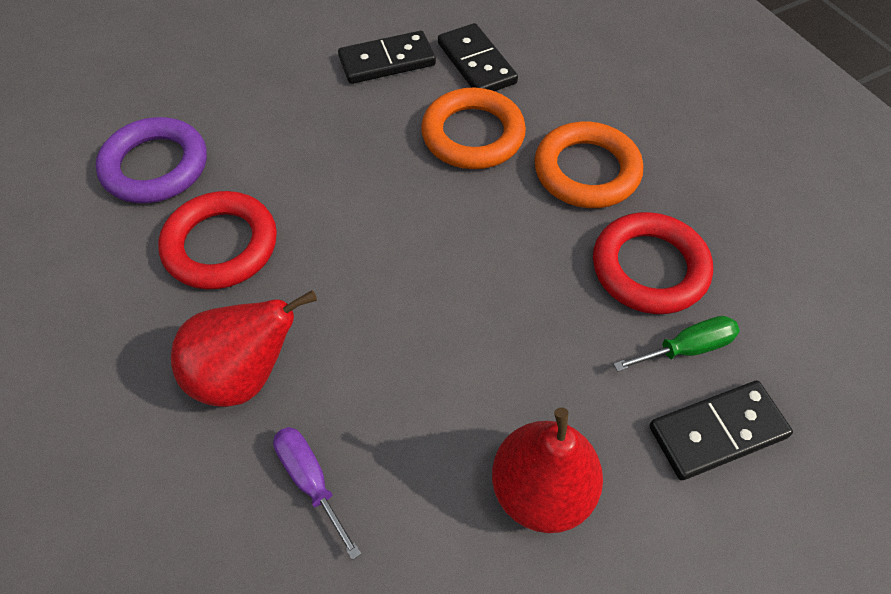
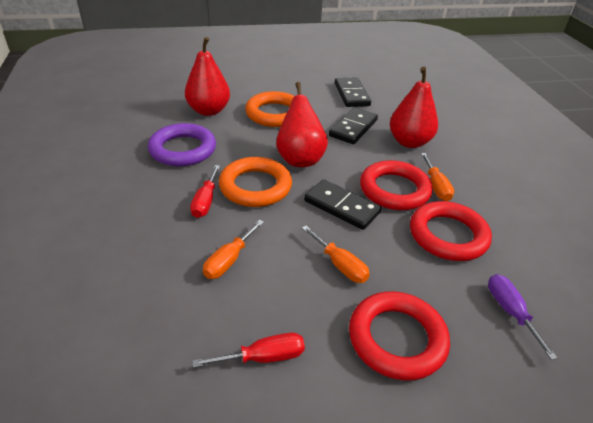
green screwdriver: [613,316,740,372] = 1 -> none = 0
orange screwdriver: none = 0 -> [203,220,264,279] [302,226,370,283] [421,153,454,201] = 3
red pear: [171,290,317,407] [492,407,603,533] = 2 -> [185,37,230,116] [276,82,328,167] [390,67,438,148] = 3
red ring: [158,191,277,290] [593,212,713,314] = 2 -> [349,291,450,380] [360,160,433,210] [410,201,492,261] = 3
red screwdriver: none = 0 -> [190,165,220,218] [192,333,305,368] = 2

